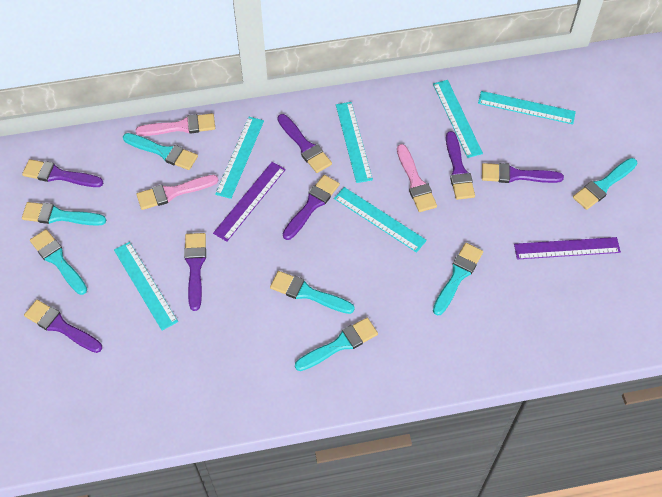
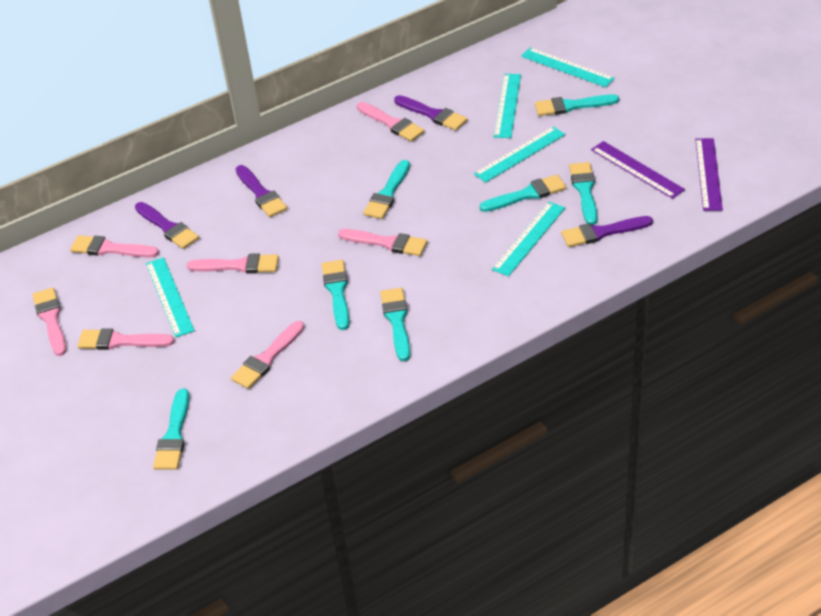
pink brush: [135,113,215,136] [136,175,219,210] [397,144,437,212] = 3 -> [32,288,66,356] [70,235,159,257] [77,328,175,350] [187,253,279,274] [231,321,304,389] [338,229,427,256] [357,102,425,142] = 7
purple brush: [22,159,103,187] [24,300,102,353] [184,233,206,311] [278,114,332,173] [283,175,340,240] [446,131,475,200] [482,163,564,183] = 7 -> [135,202,199,249] [236,165,287,217] [394,95,467,131] [561,216,653,247] = 4
turquoise ruler: [114,242,178,331] [215,117,264,199] [334,187,427,253] [336,102,373,183] [433,80,483,158] [478,91,576,124] = 6 -> [146,257,195,337] [474,126,565,183] [492,202,565,276] [494,74,521,138] [521,47,615,87] = 5

